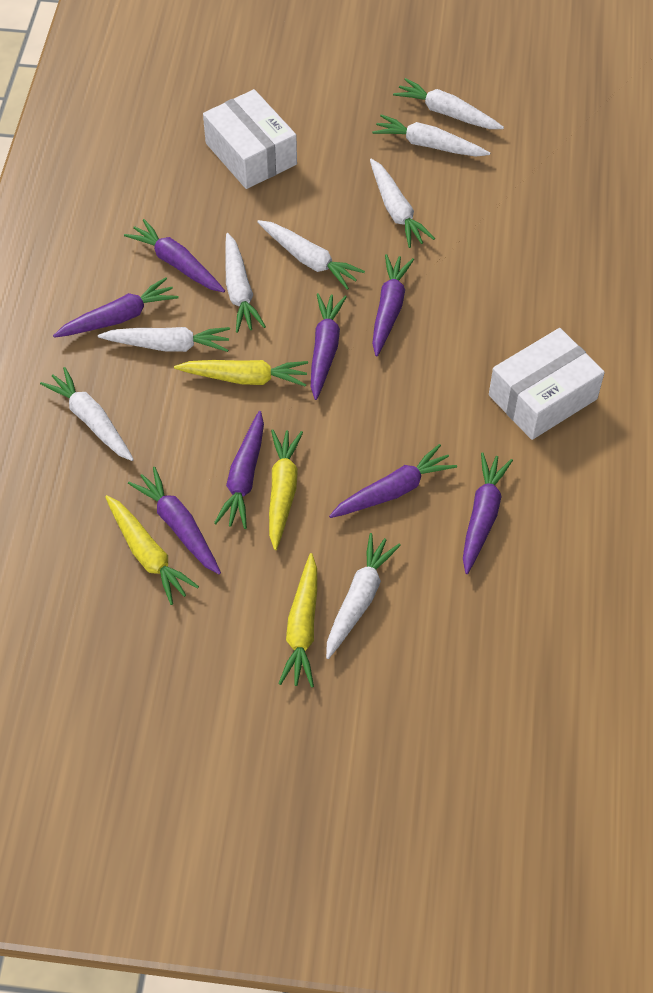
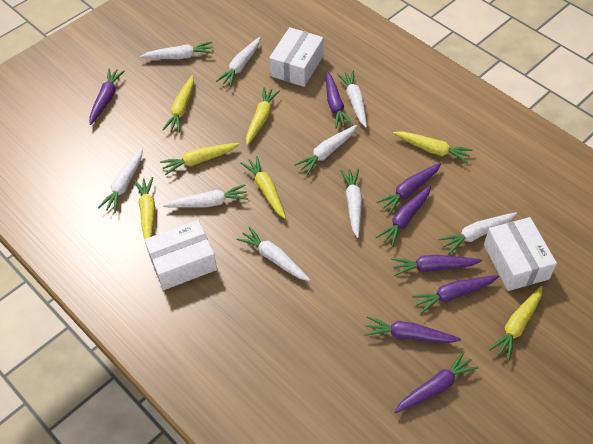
white box: [203,89,297,189] [489,328,605,440] = 2 -> [144,220,217,290] [269,27,324,87] [484,217,557,291] = 3
white carrot: [40,367,134,461] [98,327,230,352] [225,233,266,333] [257,220,365,290] [326,533,401,659] [370,159,435,248] [372,114,490,156] [393,78,504,129] = 8 -> [98,148,143,213] [140,42,214,59] [163,184,248,208] [216,37,261,87] [236,226,310,281] [294,125,357,175] [337,71,367,128] [340,168,362,238] [438,213,517,254] = 9
yellow carrot: [105,495,199,605] [174,360,308,387] [269,429,303,550] [278,553,317,688] = 4 -> [134,177,155,239] [160,143,240,175] [162,75,194,133] [241,156,286,219] [246,87,280,146] [393,131,473,163] [489,286,542,361] = 7

